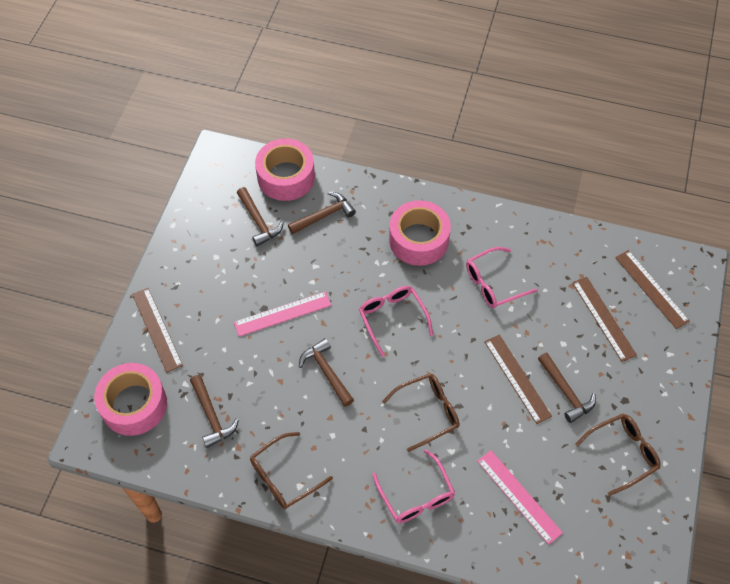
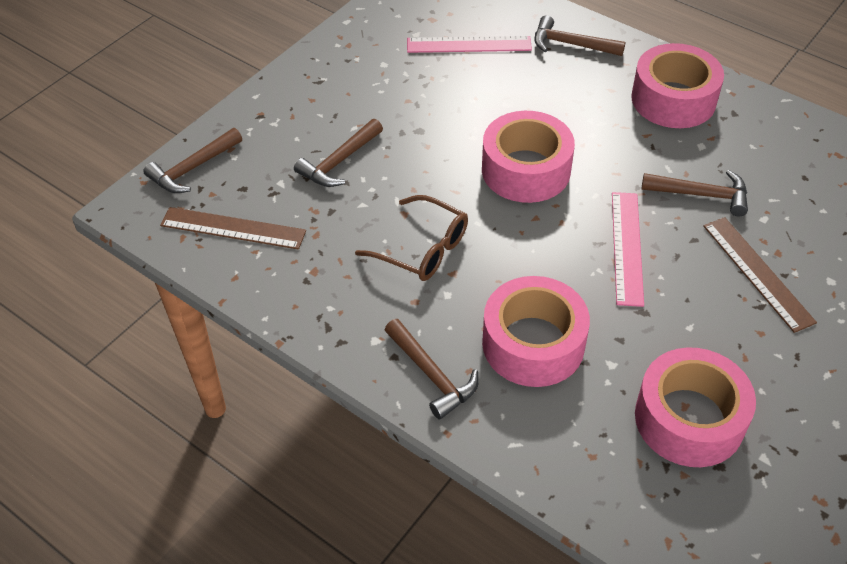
brown glasses: [250,432,333,509] [382,373,459,452] [575,414,661,496] = 3 -> [355,195,468,281] = 1
brown ruler: [132,288,183,373] [484,335,552,424] [572,277,637,362] [615,250,690,329] = 4 -> [160,207,306,250] [703,217,817,333] = 2
pink glasses: [359,286,433,357] [372,449,455,523] [466,247,538,308] = 3 -> none = 0
pink tape: [94,363,167,436] [255,138,315,201] [389,200,451,266] = 3 -> [482,111,575,203] [482,276,590,387] [631,43,724,128] [635,347,756,467] = 4

